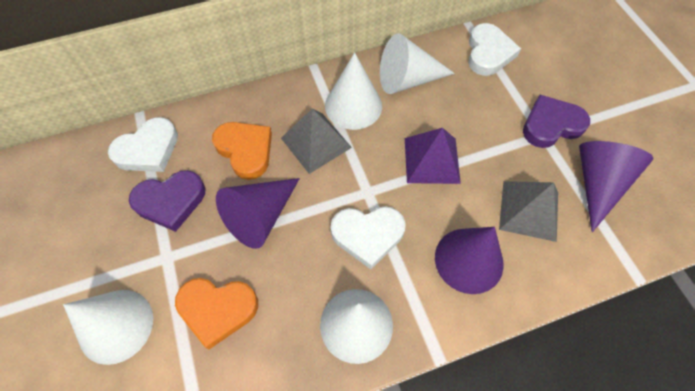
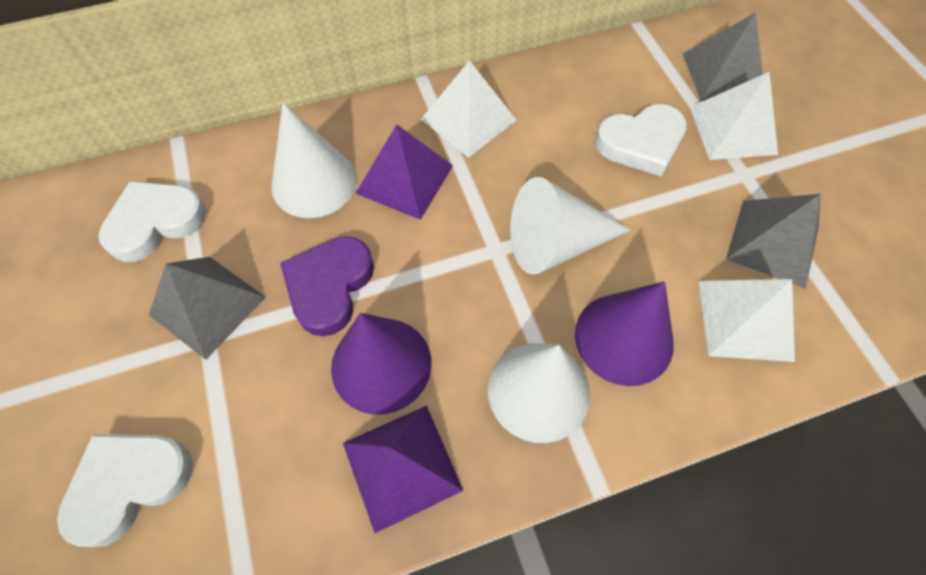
grey pyramid: [281,109,352,174] [499,181,558,242] = 2 -> [149,257,266,360] [683,12,763,101] [726,194,821,289] = 3
orange heart: [175,278,258,349] [212,122,272,180] = 2 -> none = 0
purple cone: [216,178,300,249] [435,227,504,294] [579,141,654,232] = 3 -> [331,313,431,415] [575,281,674,386] = 2
purple heart: [129,170,205,232] [523,95,590,148] = 2 -> [280,236,374,336] = 1
purple pyramid: [405,128,461,184] = 1 -> [343,406,464,533] [355,124,453,220] = 2
white cone: [63,290,153,365] [320,289,393,364] [325,52,382,130] [380,33,455,94] = 4 -> [271,102,357,218] [488,343,590,443] [510,177,631,275] = 3
white pyramid: none = 0 -> [421,60,516,158] [690,72,778,160] [699,279,795,362] = 3

